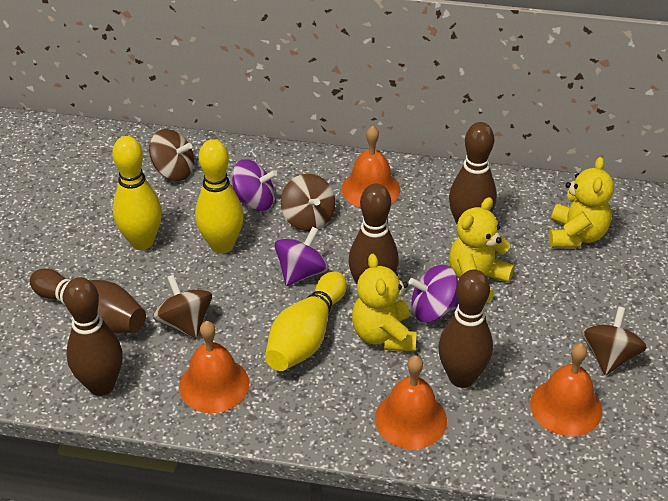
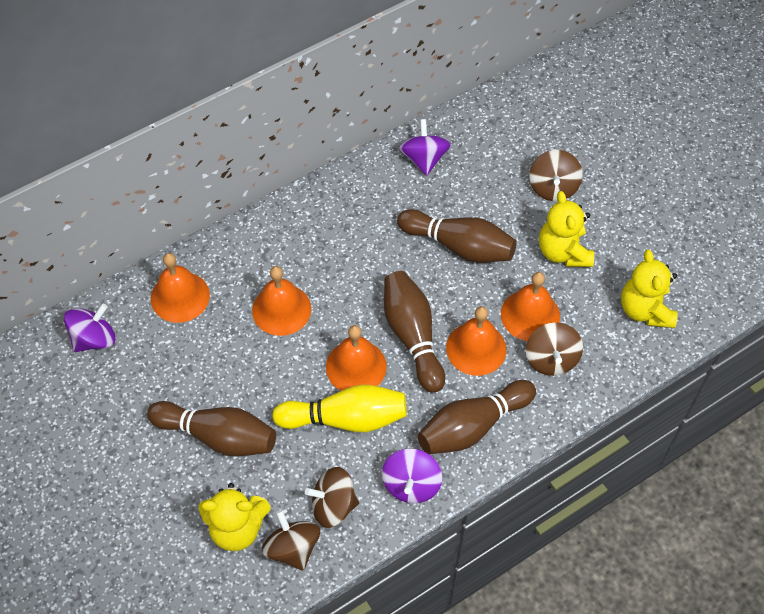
brown bowling pin: [30,268,146,333] [64,277,123,396] [349,183,399,284] [438,269,493,388] [449,122,497,224] = 5 -> [147,401,276,456] [384,271,445,393] [397,209,517,263] [418,380,536,454] = 4
orange bell: [179,321,249,413] [342,126,400,208] [375,356,447,449] [530,343,602,436] = 4 -> [151,253,210,323] [252,266,311,336] [326,325,387,391] [446,306,506,376] [501,272,560,341] = 5
yellow bowling pin: [113,136,162,250] [195,139,244,254] [265,271,347,371] = 3 -> [272,384,407,432] = 1

